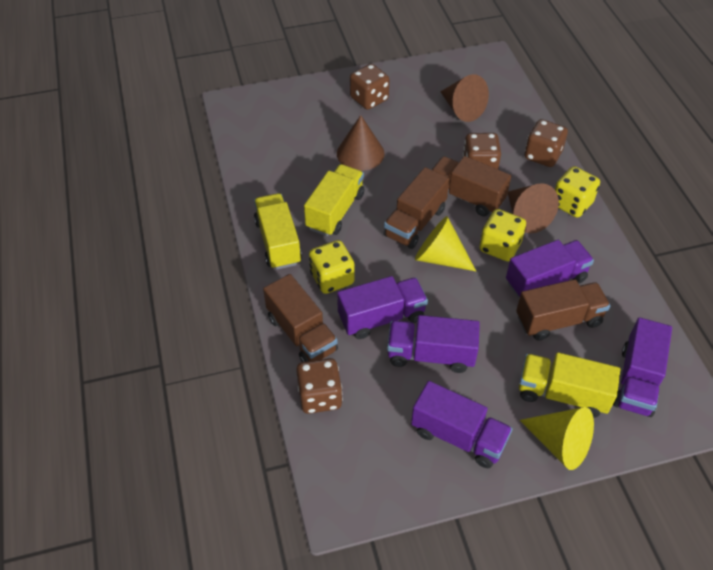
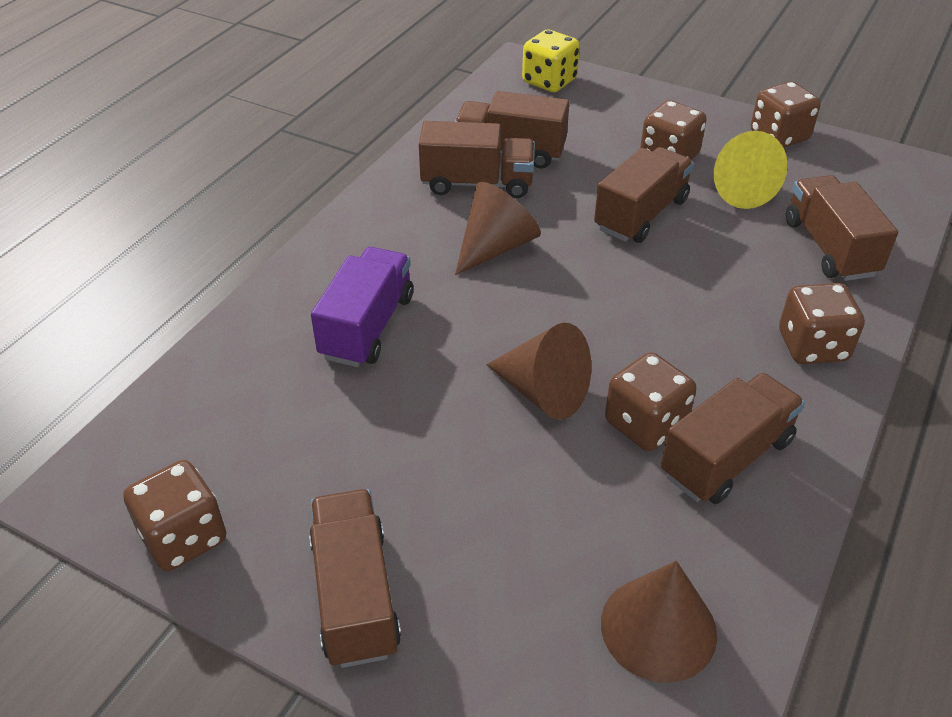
brown dice: [296,358,343,414] [350,64,389,110] [463,133,501,169] [524,119,568,167] = 4 -> [123,460,226,571] [605,352,696,451] [640,100,707,160] [751,82,821,148] [779,283,865,364] = 5
brown truck: [263,274,338,362] [383,167,450,249] [432,156,511,217] [516,279,610,341] = 4 -> [309,489,401,668] [419,121,535,198] [455,91,569,168] [594,147,694,243] [661,373,805,504] [786,175,898,281] = 6
purple truck: [337,276,428,339] [387,315,480,373] [411,381,513,468] [506,240,594,299] [613,317,672,417] = 5 -> [311,247,413,367] = 1
yellow cone: [415,216,476,271] [520,407,594,470] = 2 -> [714,131,788,209] = 1
yellow dice: [309,240,355,294] [479,209,526,261] [555,166,600,218] = 3 -> [522,30,580,92] = 1
yellow truck: [254,193,302,270] [304,164,364,236] [519,352,620,418] = 3 -> none = 0

